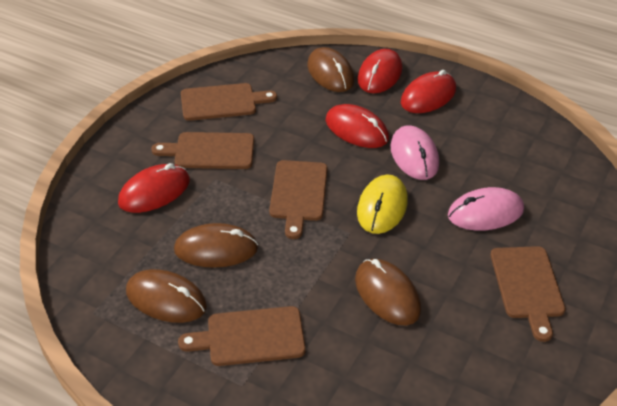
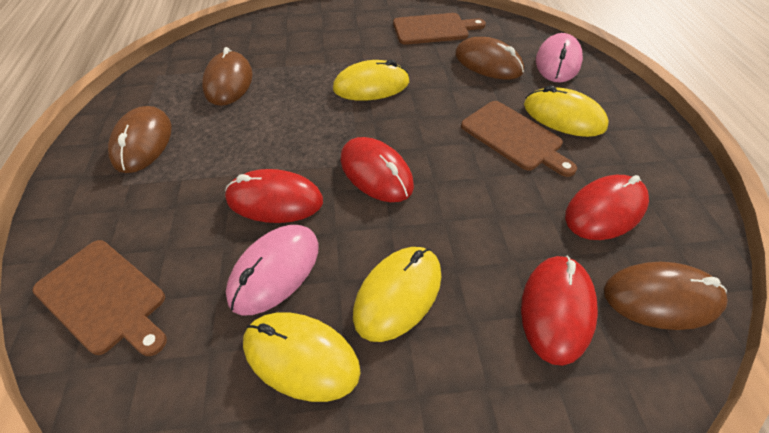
brown cutting board: [151,132,254,169] [178,306,306,366] [181,83,277,121] [269,160,328,239] [491,246,566,342] = 5 -> [33,240,167,356] [393,13,486,45] [461,101,577,177] = 3
yellow mouse: [357,175,408,234] = 1 -> [243,312,361,402] [333,60,409,101] [353,247,442,342] [524,85,609,137] = 4

